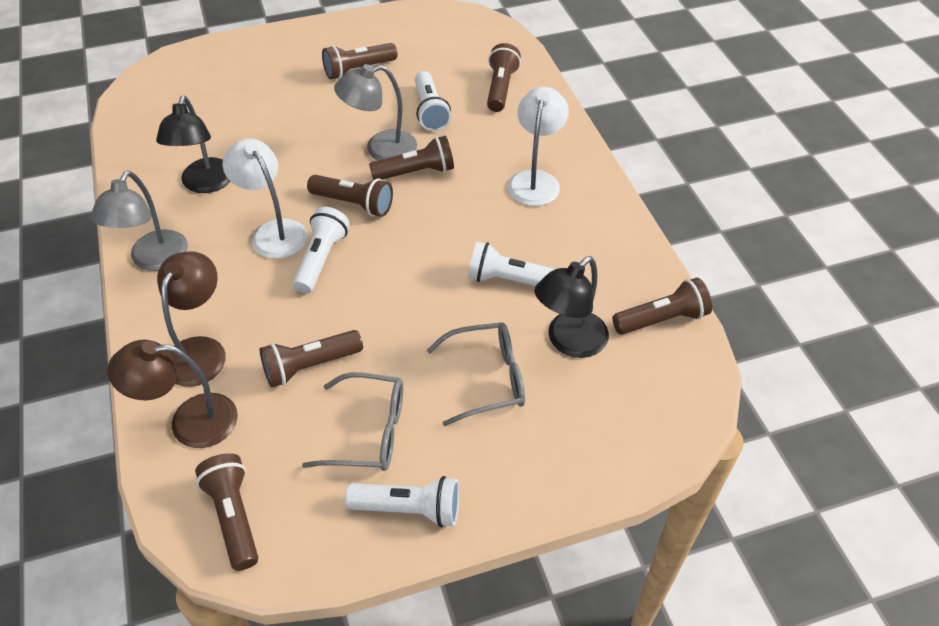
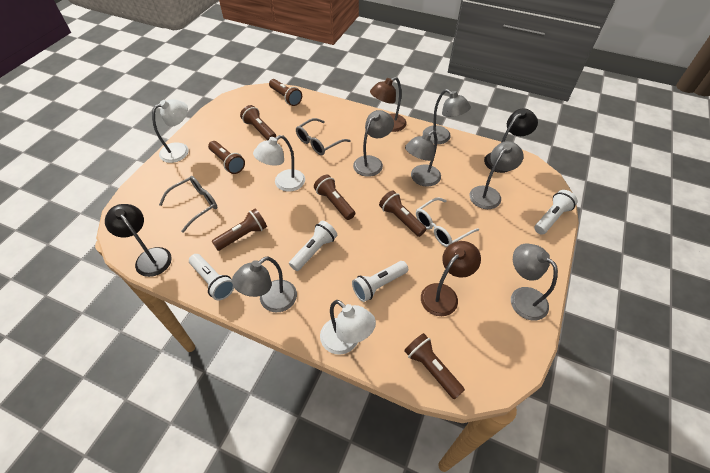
grey lamp: [91,171,188,271] [334,64,417,160] = 2 -> [232,256,297,313] [353,110,394,177] [405,130,441,187] [423,89,471,144] [469,141,524,209] [511,244,558,320] = 6
white glasses: none = 0 -> [416,197,479,247] = 1
white lamp: [223,138,308,259] [508,87,569,206] = 2 -> [152,99,189,163] [253,135,305,192] [320,300,376,355] = 3

